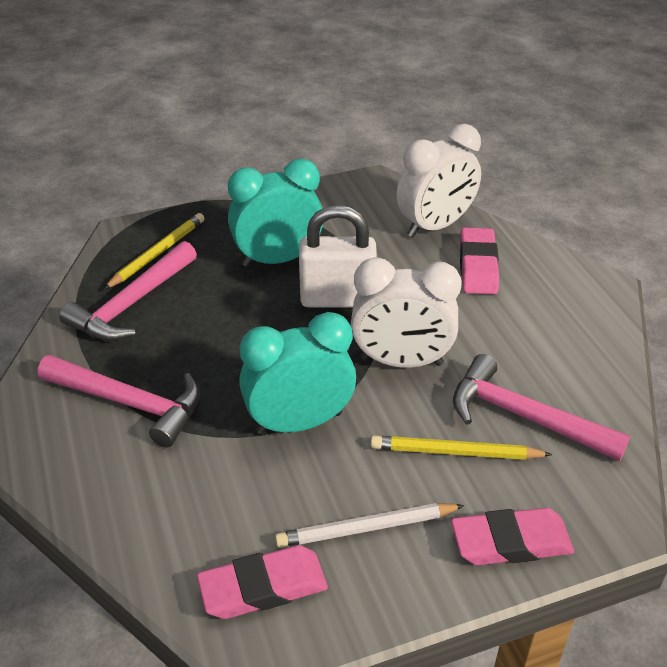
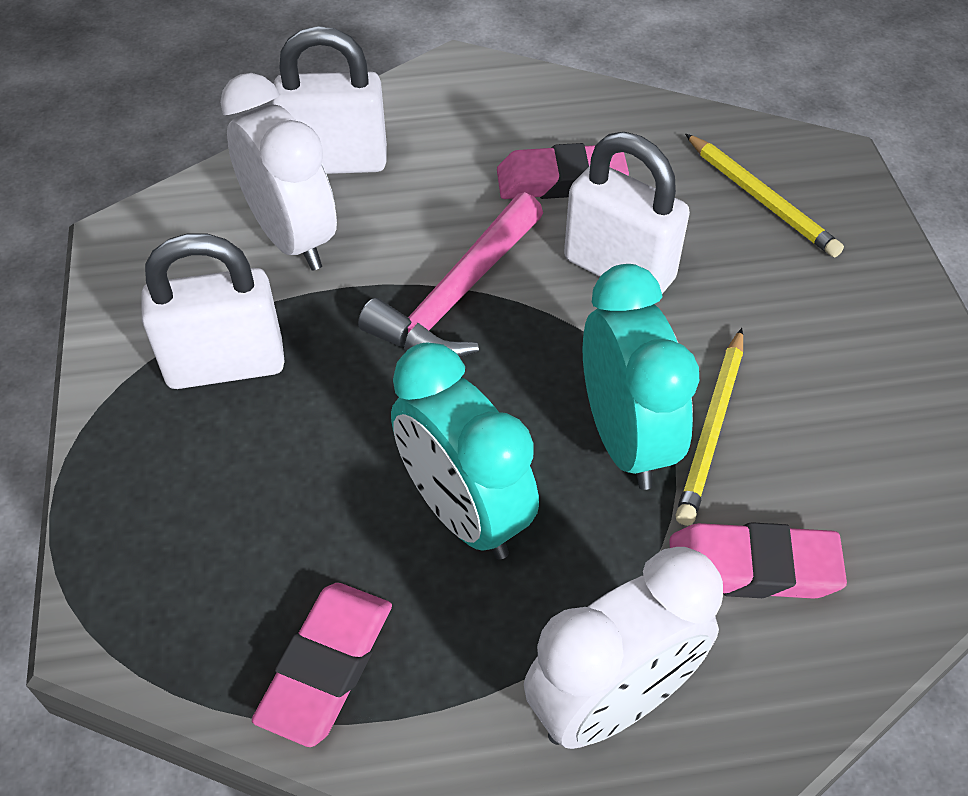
pink hammer: [38,355,200,448] [59,241,197,341] [453,354,630,461] = 3 -> [358,192,543,357] = 1
white padlock: [299,205,377,308] = 1 -> [141,233,285,389] [272,26,387,174] [564,132,690,294] = 3
white pencil: [275,503,465,548] = 1 -> none = 0

